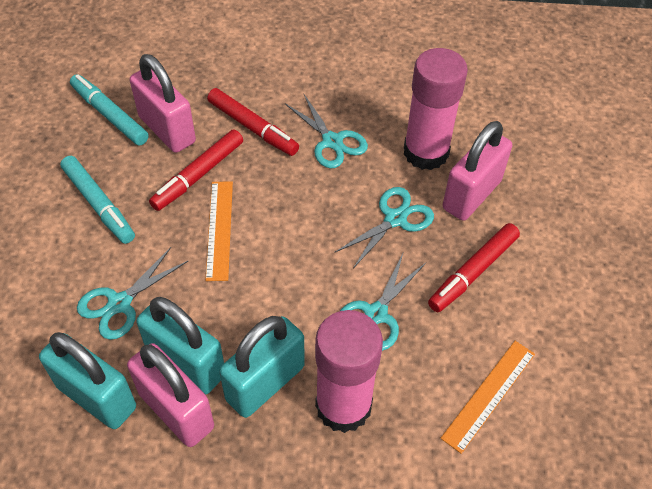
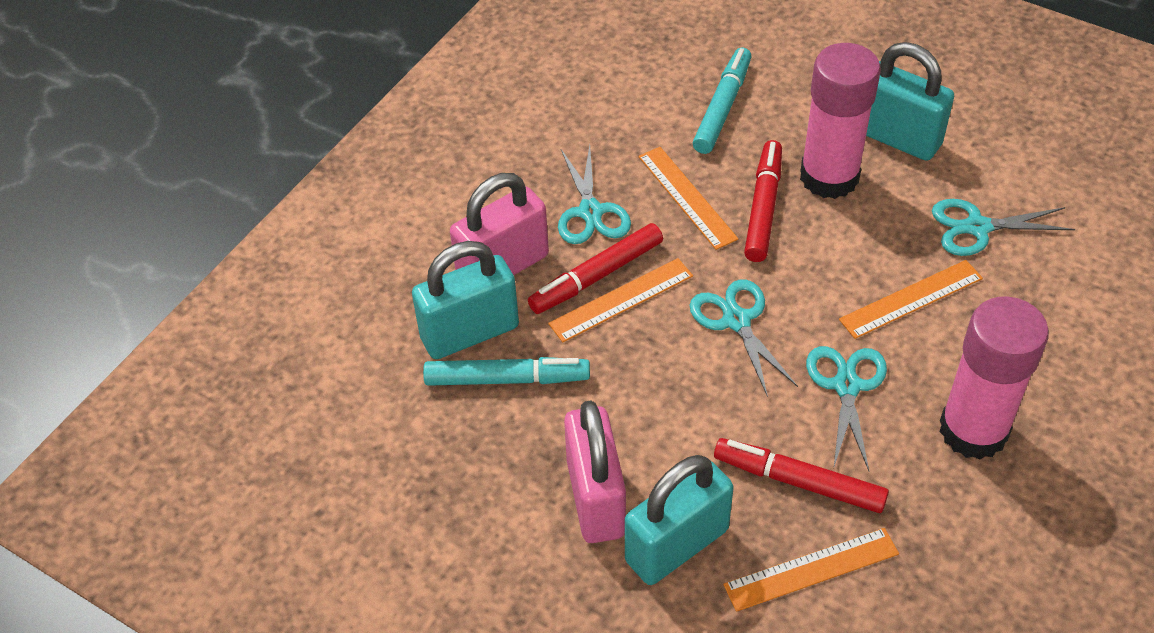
orange ruler: [205,182,233,281] [440,341,535,454] = 2 -> [548,258,693,342] [639,147,738,250] [723,528,899,612] [839,260,983,339] = 4
pink padlock: [127,343,214,447] [130,54,196,153] [443,121,512,221] = 3 -> [450,173,549,275] [564,400,626,543] = 2

